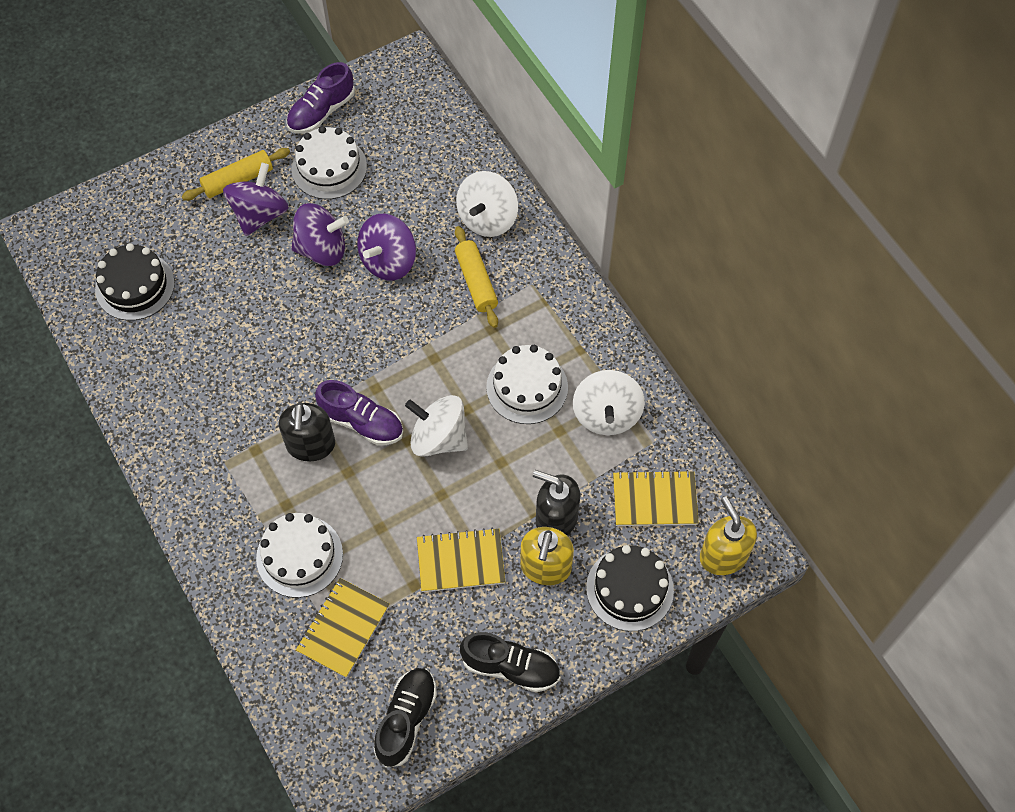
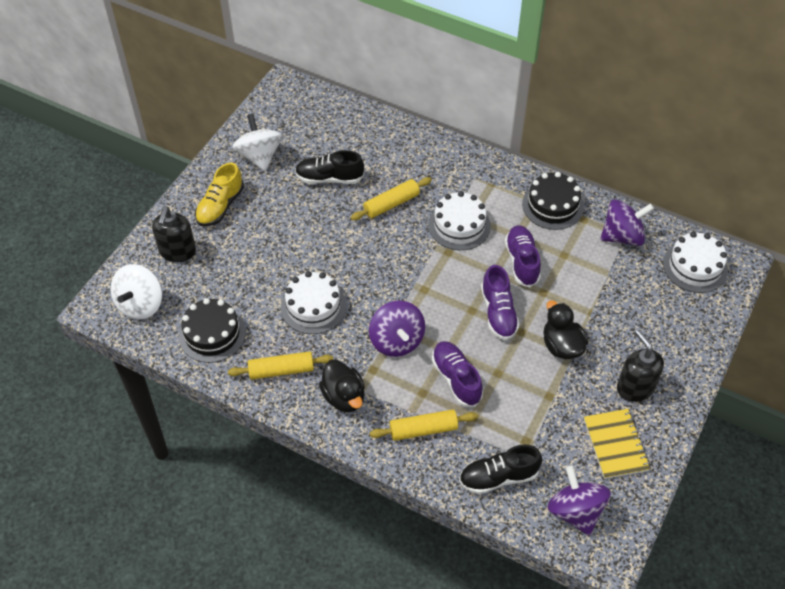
black duck: none = 0 -> [319,360,365,412] [544,300,588,359] = 2
purple shoe: [286,62,355,134] [315,380,403,445] = 2 -> [432,341,483,407] [481,265,520,340] [505,225,541,287] = 3
white spinning top: [405,395,468,457] [456,171,518,237] [573,370,645,435] = 3 -> [111,264,162,320] [232,114,282,171] = 2
yellow notebook: [296,578,389,678] [417,528,505,592] [613,470,699,526] = 3 -> [584,409,650,479] = 1
yellow rolling pin: [182,148,290,201] [455,226,498,328] = 2 -> [228,351,333,380] [350,177,432,221] [370,409,478,441] = 3
yellow shoe: none = 0 -> [195,162,244,227] = 1
yellow soap dispenser: [520,527,574,585] [700,496,757,575] = 2 -> none = 0

